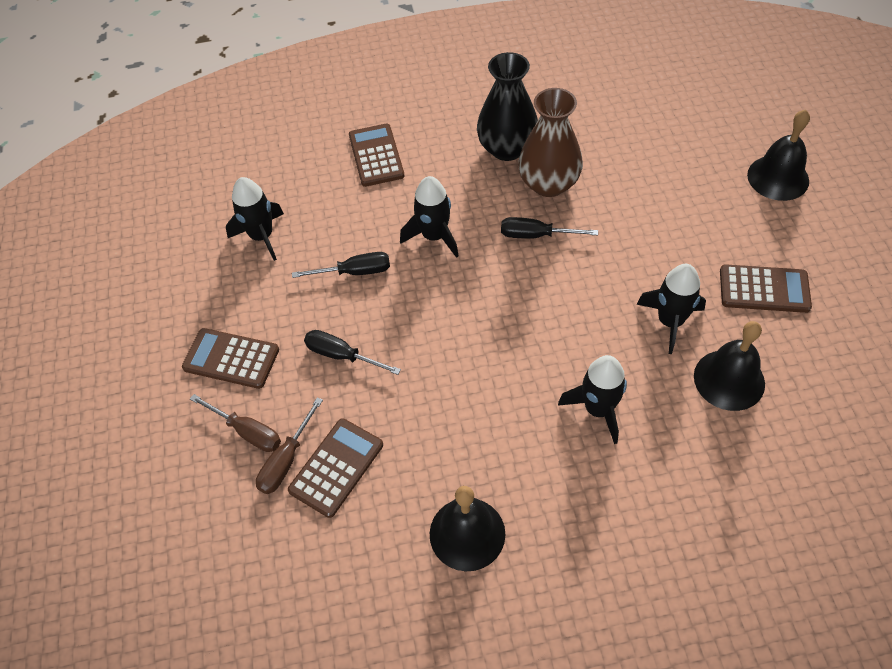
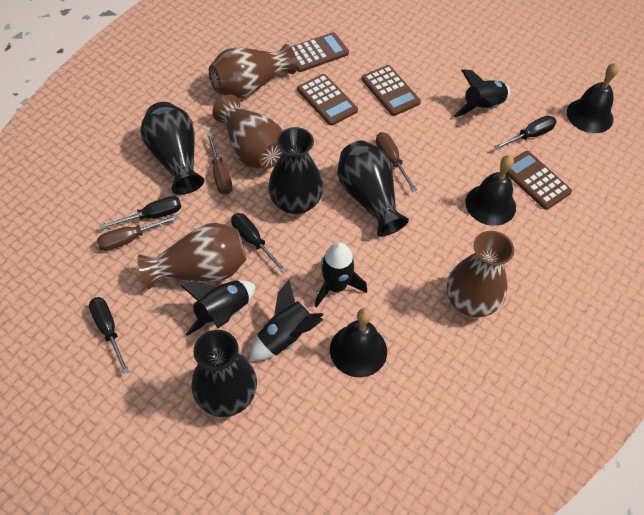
black screwdriver: [292,252,390,278] [304,330,401,375] [501,217,598,239] = 3 -> [89,297,129,374] [100,196,181,229] [231,213,286,273] [494,115,557,150] = 4
black vase: [477,52,538,161] = 1 -> [140,102,204,195] [191,330,257,417] [268,127,323,214] [337,140,409,236] = 4
brown screwdriver: [190,394,281,452] [256,397,323,494] = 2 -> [97,214,179,251] [207,133,232,195] [376,132,417,191] = 3
brown vase: [518,88,583,197] = 1 -> [138,223,246,289] [209,44,297,98] [212,95,283,169] [447,231,514,317] = 4

